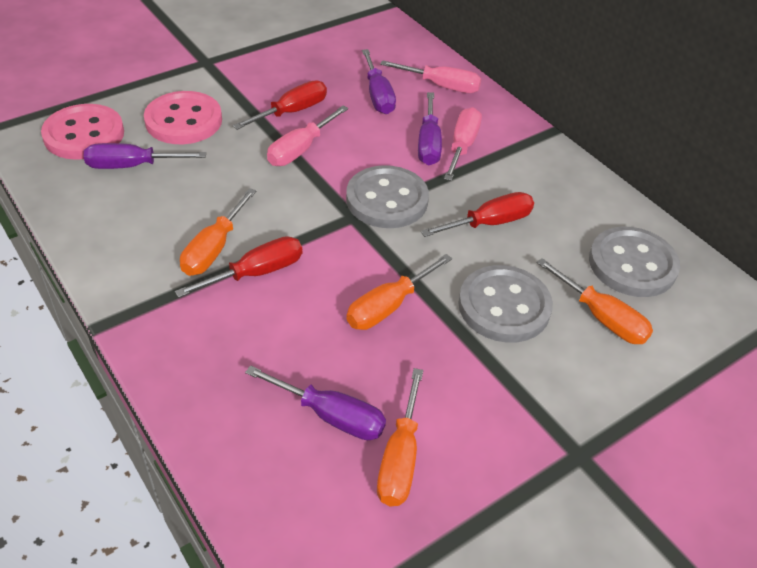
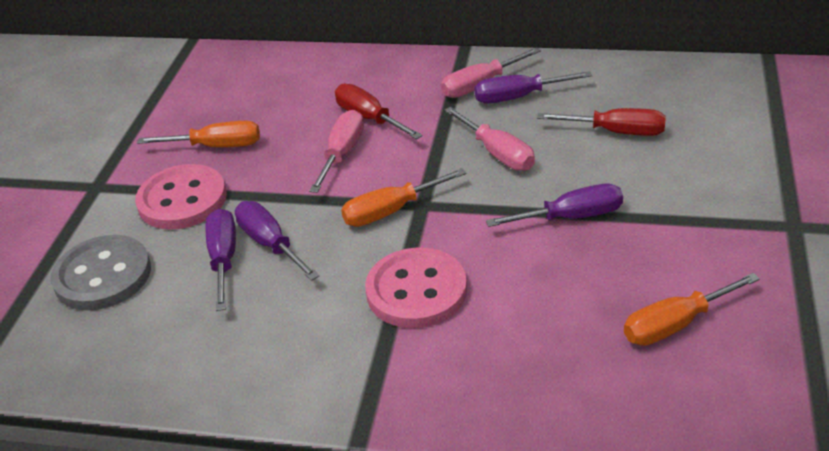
grey button: [346,165,429,228] [458,265,553,343] [589,227,680,297] = 3 -> [51,235,151,311] = 1
orange screwdriver: [180,188,256,276] [347,254,452,330] [377,368,423,506] [536,258,653,344] = 4 -> [137,121,260,147] [341,169,467,227] [624,273,760,346] = 3
red screwdriver: [175,236,302,298] [233,80,327,130] [421,192,534,237] = 3 -> [335,84,423,140] [537,108,666,136] = 2

